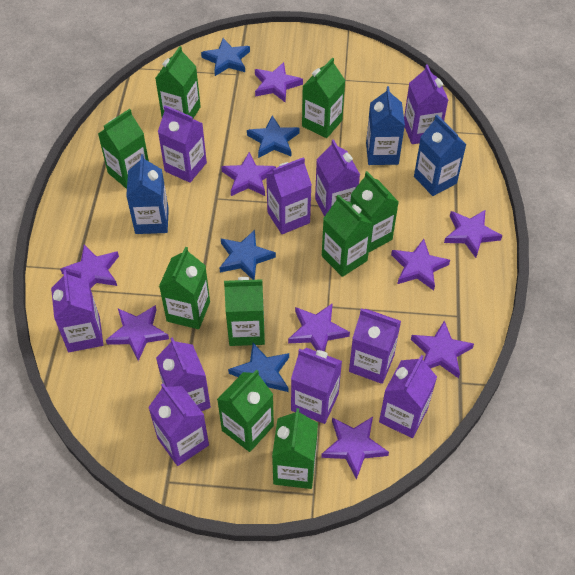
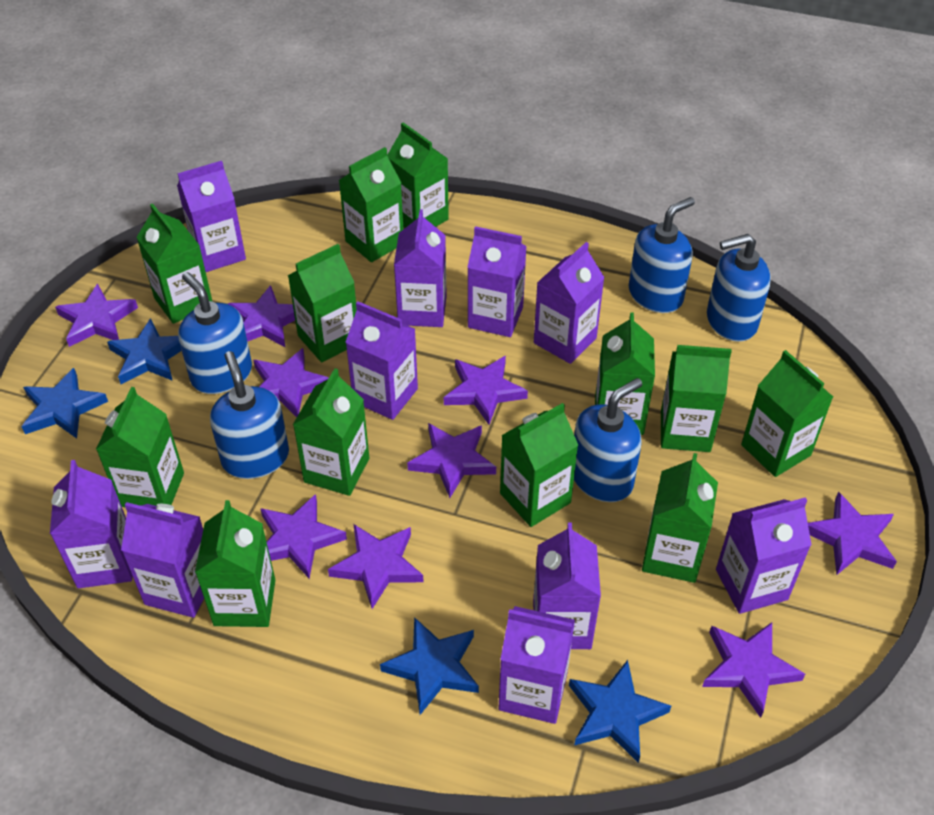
blue carton: [126,154,169,234] [366,86,405,165] [414,115,467,196] = 3 -> none = 0
blue soap dispenser: none = 0 -> [178,272,252,394] [210,351,289,479] [574,378,642,502] [629,197,695,313] [707,234,771,342] = 5
green carton: [98,109,149,189] [155,46,201,118] [159,247,210,329] [217,369,274,452] [224,277,265,346] [272,408,318,489] [302,58,345,138] [322,194,373,277] [350,171,399,252] = 9 -> [96,387,184,507] [136,203,213,324] [195,500,275,627] [288,244,357,362] [293,368,369,496] [339,147,403,262] [387,122,449,228] [500,403,578,527] [595,312,655,435] [642,453,718,583] [661,345,732,452] [741,350,833,477] = 12

